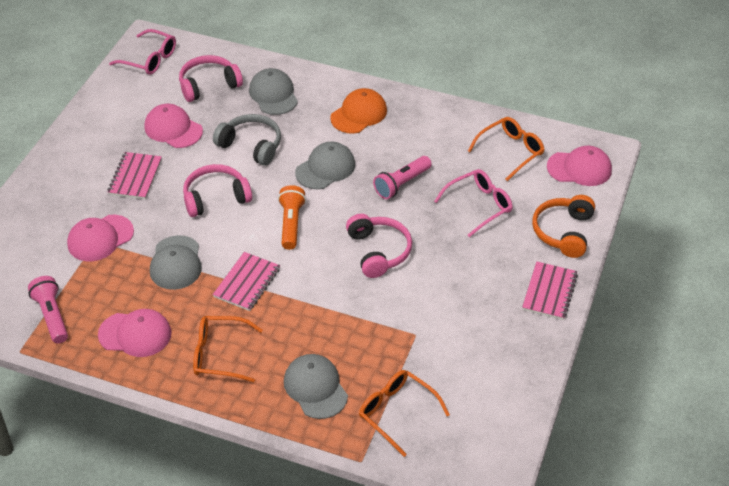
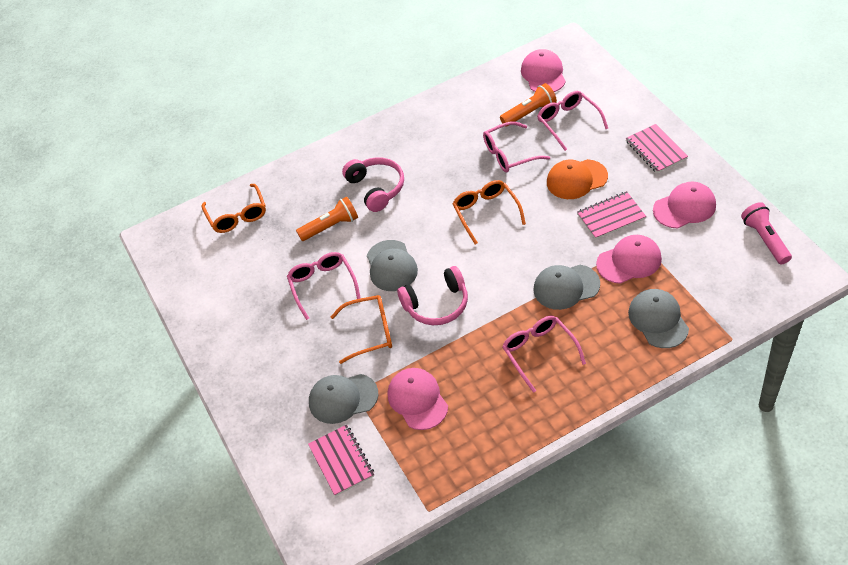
grey headphones: [213,114,281,166] = 1 -> none = 0
orange flashlight: [278,185,306,250] = 1 -> [296,196,358,241] [500,83,557,126] = 2
orange headphones: [532,195,595,258] = 1 -> none = 0
pink flashlight: [28,276,68,343] [373,156,432,199] = 2 -> [741,202,792,264] = 1
pink glasses: [109,29,176,75] [434,169,513,237] = 2 -> [287,252,361,320] [483,121,550,172] [502,316,586,393] [537,91,608,151] = 4
pink headphones: [179,55,243,102] [183,164,252,217] [346,214,412,278] = 3 -> [342,157,404,212] [397,266,468,325] = 2

